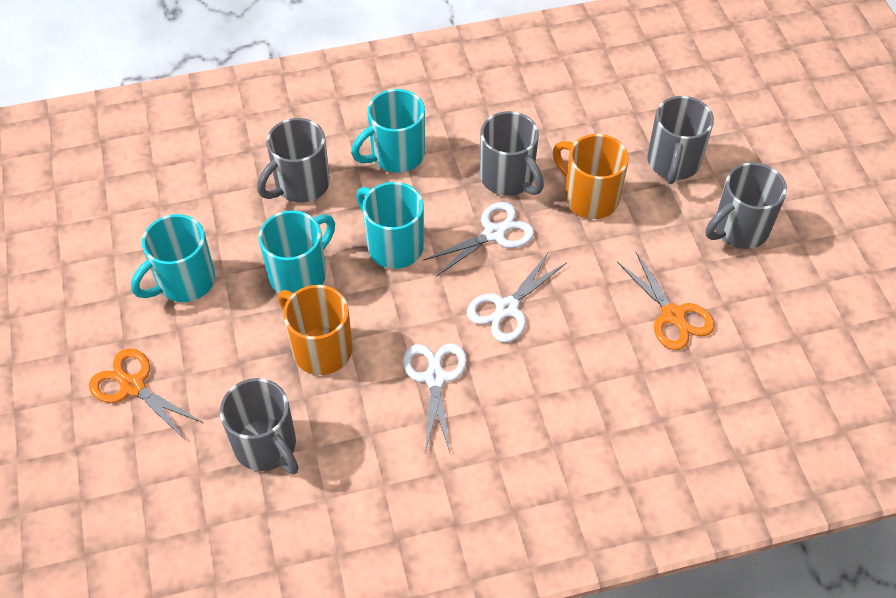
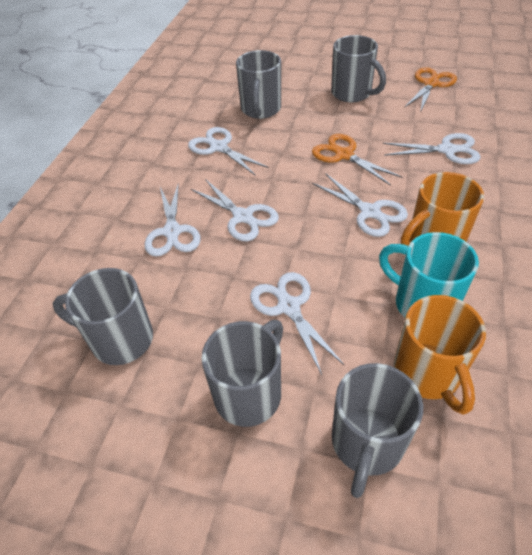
turquoise mug: [131,214,215,302] [259,210,335,294] [351,89,425,173] [356,182,424,269] = 4 -> [379,232,479,318] = 1
white scissors: [403,343,467,453] [423,202,534,276] [467,252,566,343] = 3 -> [145,182,201,257] [188,127,269,176] [191,179,279,241] [250,272,344,375] [312,173,408,237] [382,133,481,164] = 6

